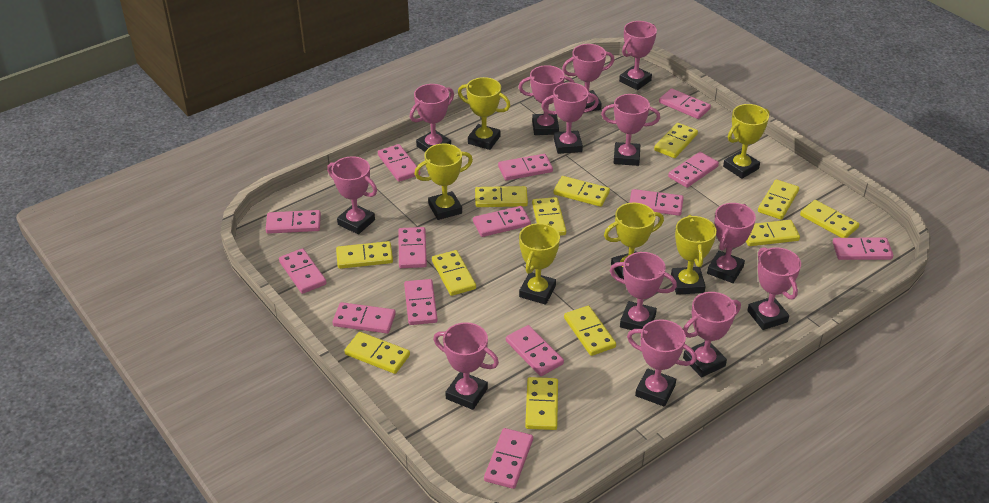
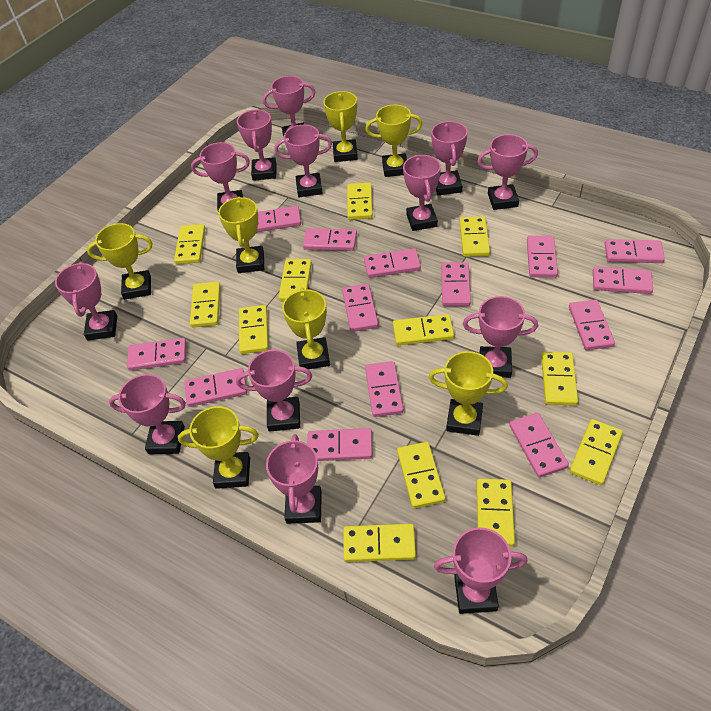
yellow trophy: [414,144,473,220] [458,77,510,150] [519,223,560,305] [604,203,664,279] [671,215,717,295] [723,104,769,179] = 6 -> [87,223,152,300] [178,406,259,489] [218,197,264,273] [282,288,330,369] [323,91,358,162] [365,105,423,177] [429,351,508,436] = 7

